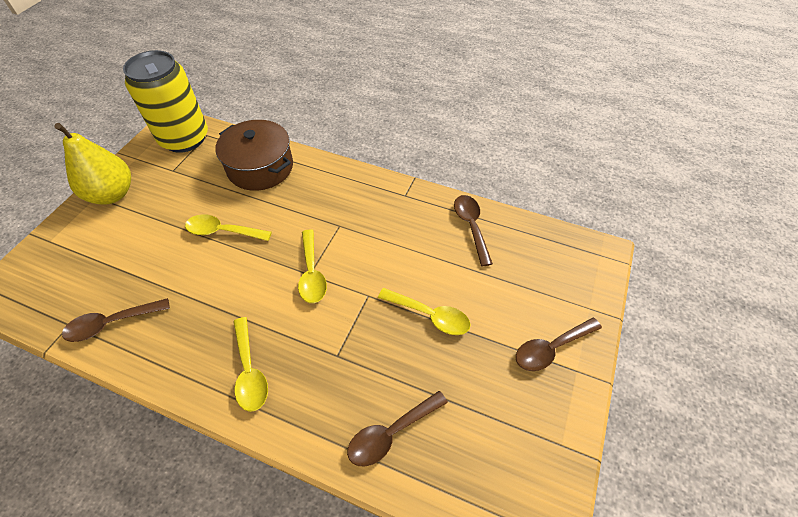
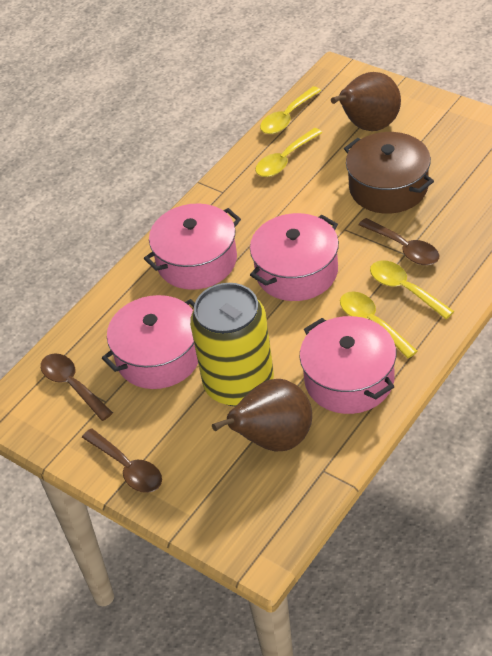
brown pear: none = 0 -> [212,379,312,451] [331,72,401,131] = 2
brown spoon: [62,298,170,342] [347,391,448,466] [454,195,493,266] [516,318,602,371] = 4 -> [41,353,113,421] [82,429,162,493] [359,218,439,265] = 3
pink pot: none = 0 -> [102,295,198,389] [144,204,241,290] [250,213,339,301] [299,316,396,414] = 4
yellow pear: [54,123,131,205] = 1 -> none = 0

